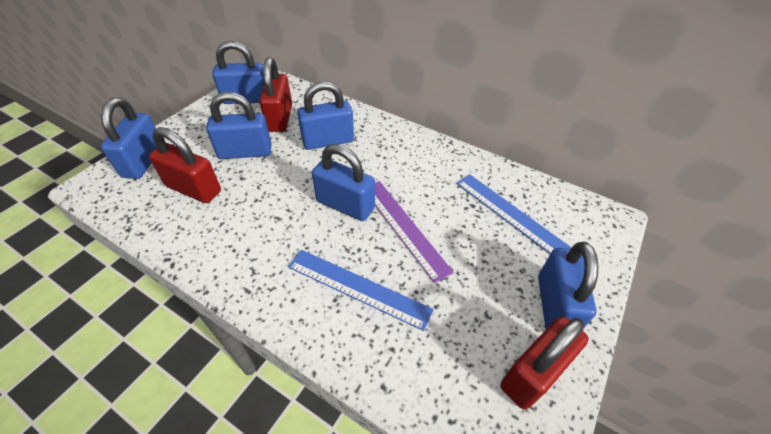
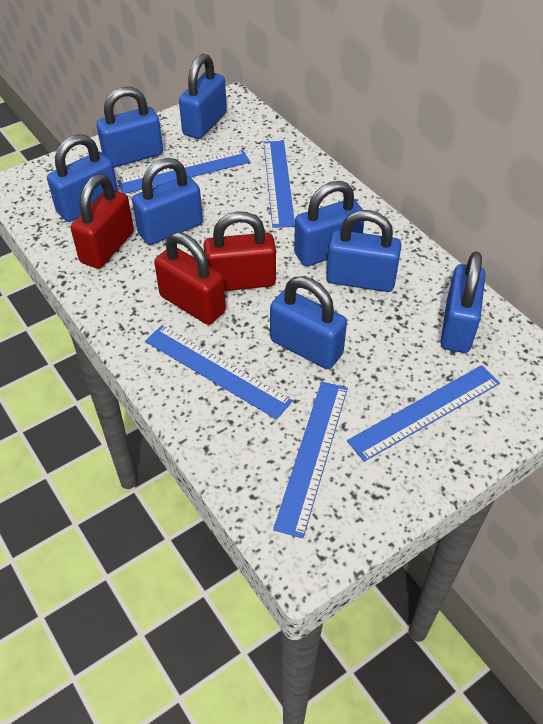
blue padlock: [101,98,157,179] [206,92,272,159] [212,41,264,104] [297,81,354,150] [312,144,375,221] [538,242,598,329] = 6 -> [47,134,118,222] [96,87,163,168] [132,158,203,245] [179,54,227,139] [270,276,347,369] [294,181,364,266] [326,210,402,292] [440,251,485,353] = 8
blue ruler: [288,250,434,331] [457,174,572,254] = 2 -> [117,150,250,194] [145,325,293,419] [264,141,295,228] [273,382,348,538] [347,365,500,462] = 5
purple ruler: [375,181,454,283] = 1 -> none = 0

